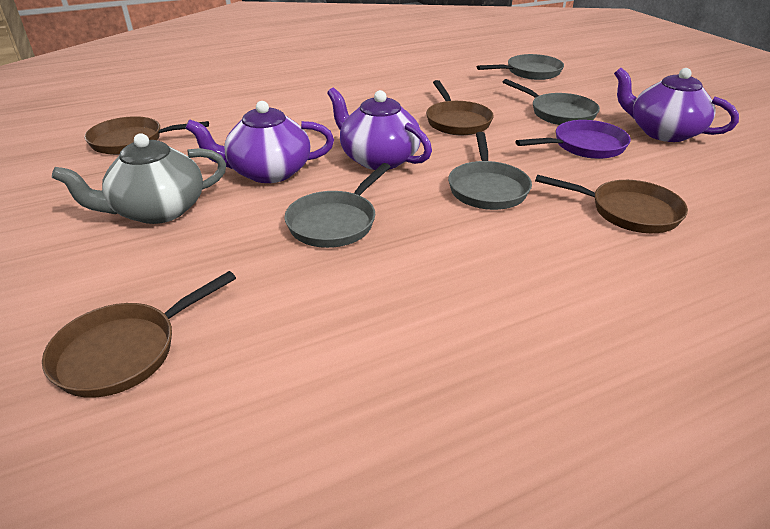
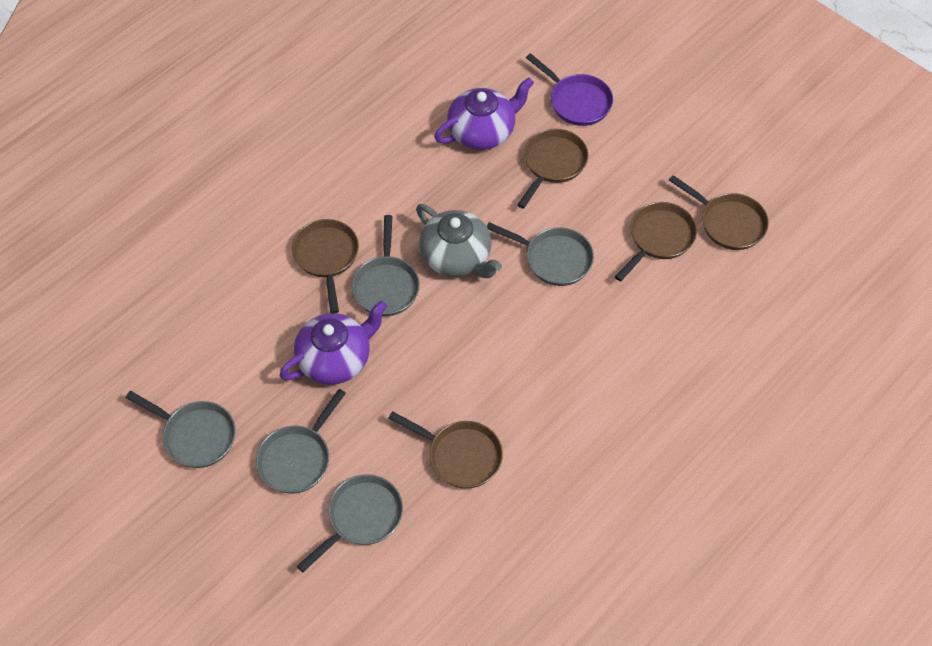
brown pan: [42,271,236,398] [85,116,209,155] [426,80,494,135] [535,175,688,233] = 4 -> [292,219,359,313] [388,411,503,489] [517,129,588,209] [615,202,697,282] [669,175,769,250] = 5
grey pan: [284,163,390,248] [448,132,532,210] [477,54,564,80] [503,79,600,125] = 4 -> [125,391,236,468] [256,389,346,494] [297,474,403,572] [352,215,420,316] [487,222,594,286] = 5
purple teapot: [185,101,334,183] [327,88,432,170] [614,68,739,142] = 3 -> [280,300,387,385] [434,77,534,150] = 2

